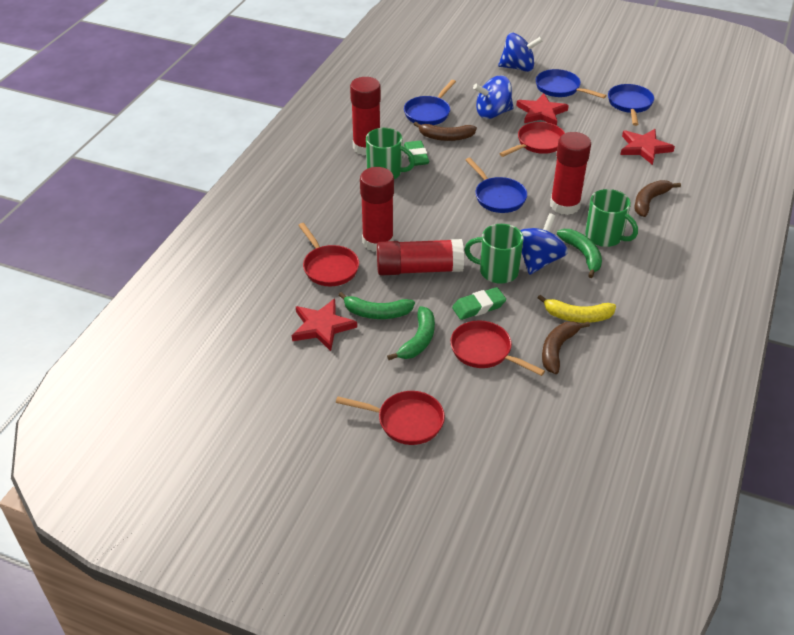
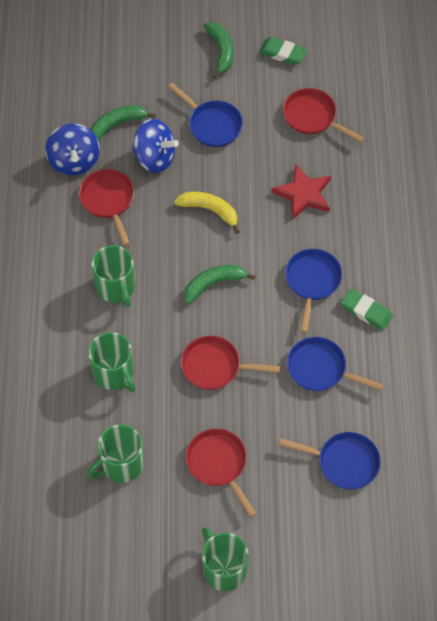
blue spinning top: [473,76,513,119] [498,33,543,72] [520,213,568,275] = 3 -> [45,123,100,176] [132,119,179,173] = 2
brown banana: [414,122,477,141] [542,321,590,374] [634,180,681,217] = 3 -> none = 0
green mug: [366,128,415,179] [464,224,524,284] [585,189,638,247] = 3 -> [87,425,144,483] [88,332,136,392] [91,245,135,307] [202,527,249,591] = 4
red glue stick: [350,77,381,155] [360,167,394,252] [377,239,464,275] [550,132,591,215] = 4 -> none = 0
red star: [292,299,357,351] [516,93,569,126] [620,129,675,165] = 3 -> [272,164,331,220] = 1

